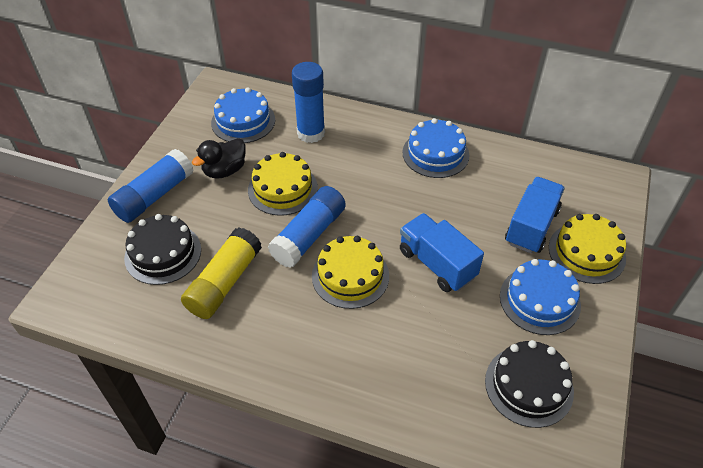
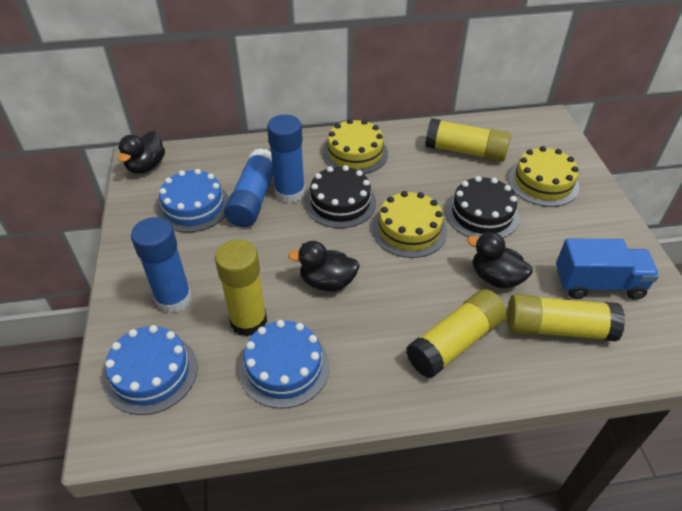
black duck: [192,138,246,179] = 1 -> [118,131,165,174] [288,241,360,292] [467,232,533,289] = 3
blue truck: [400,213,484,292] [505,177,565,254] = 2 -> [556,238,659,300] = 1
yellow glue stick: [181,228,262,319] = 1 -> [215,239,267,337] [406,289,507,379] [425,118,511,162] [507,294,625,341] = 4

